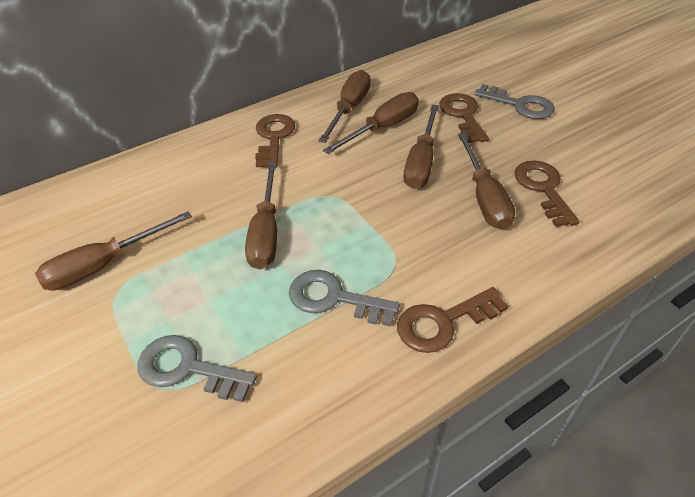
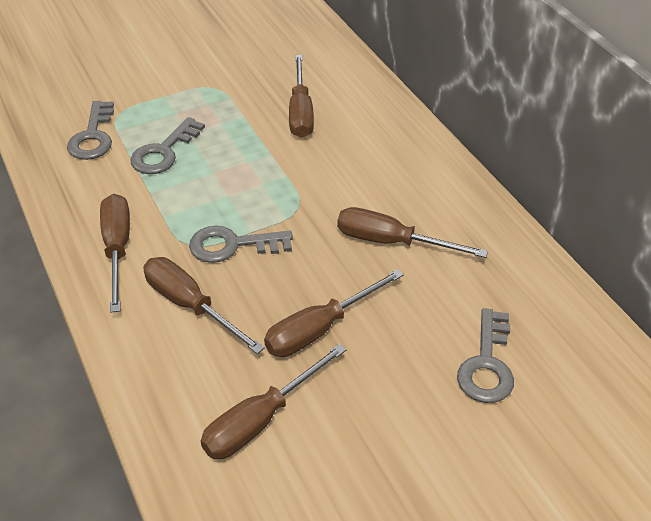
brown key: [255,114,295,168] [397,287,509,353] [439,93,489,143] [514,161,580,227] = 4 -> none = 0
grey key: [138,335,257,402] [289,270,400,326] [474,84,555,119] = 3 -> [67,101,114,160] [130,117,205,174] [189,226,293,263] [457,308,514,403] = 4

